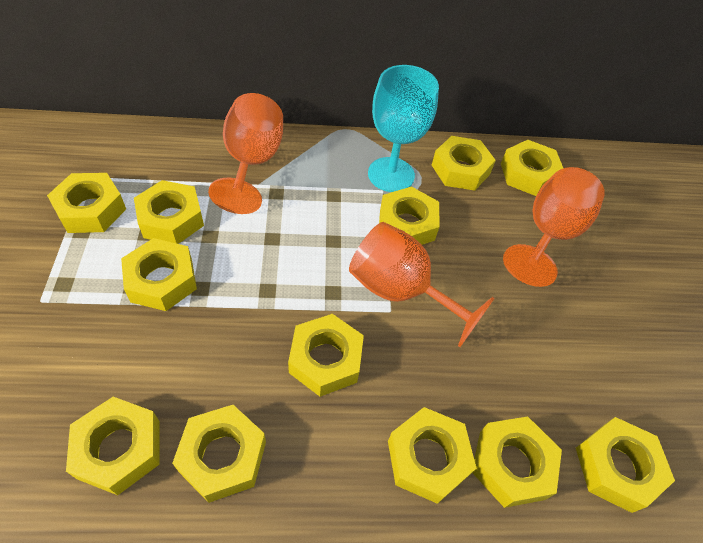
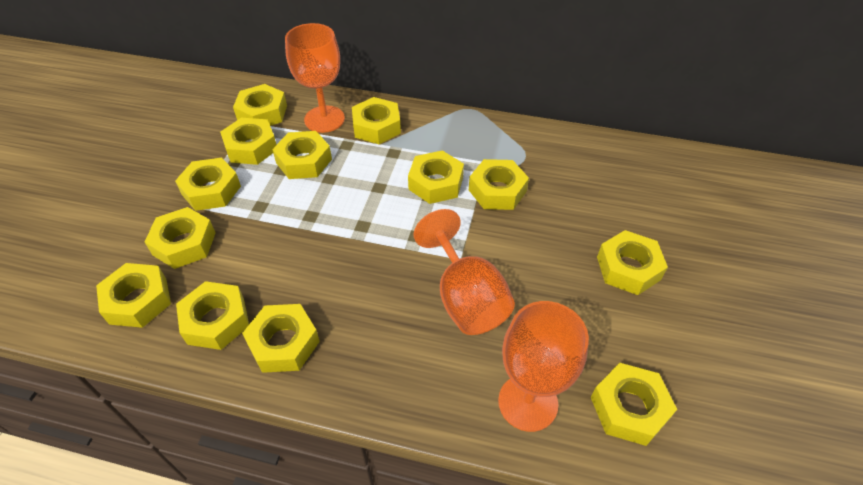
turquoise goblet: [368,65,439,192] = 1 -> none = 0
yellow nut: [47,173,126,233] [66,397,160,495] [121,238,197,311] [134,180,204,244] [172,405,266,503] [288,314,364,397] [379,186,439,245] [388,407,476,504] [432,136,496,191] [472,416,562,508] [501,140,563,196] [576,417,675,513] = 12 -> [96,263,171,328] [145,207,216,269] [175,158,241,211] [176,281,249,350] [220,118,276,165] [233,84,287,126] [242,304,320,373] [272,131,332,179] [352,97,401,144] [408,150,464,204] [469,159,529,210] [591,363,677,446] [597,230,668,295] = 13

